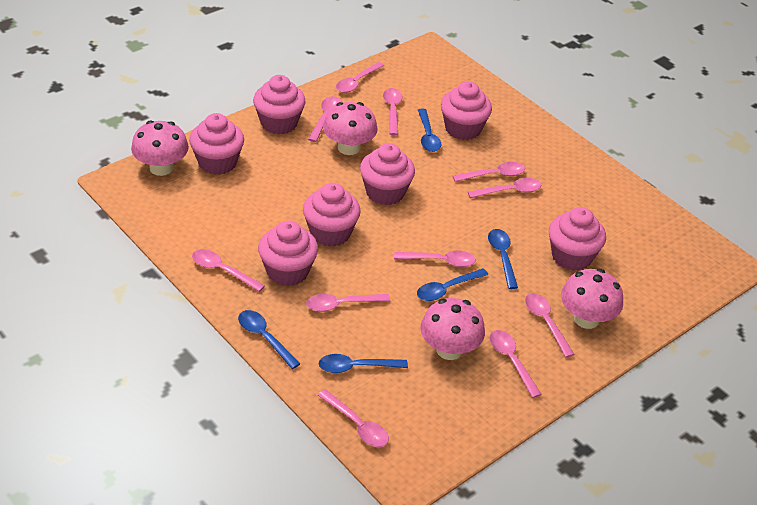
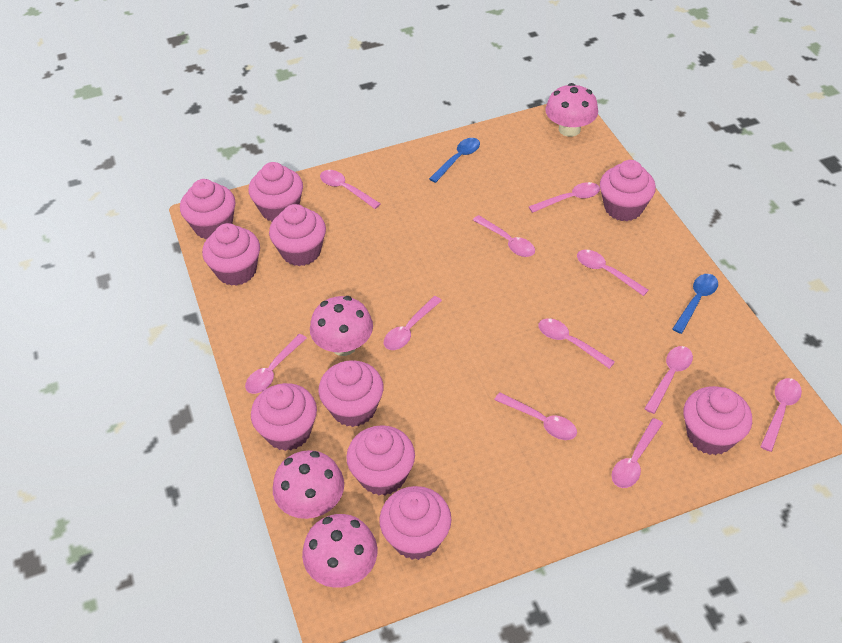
blue spoon: [238,310,300,369] [319,354,408,373] [417,268,488,301] [418,109,441,152] [488,229,518,289] = 5 -> [429,138,480,183] [672,274,718,334] = 2
pink cupcake: [189,113,244,175] [253,75,305,134] [258,220,318,286] [303,183,361,247] [360,143,415,205] [441,81,492,140] [549,207,606,271] = 7 -> [180,179,236,239] [202,223,260,286] [248,162,303,222] [251,383,317,451] [269,204,326,266] [318,360,383,427] [346,425,415,495] [379,486,451,560] [600,160,656,221] [684,386,752,455] = 10

